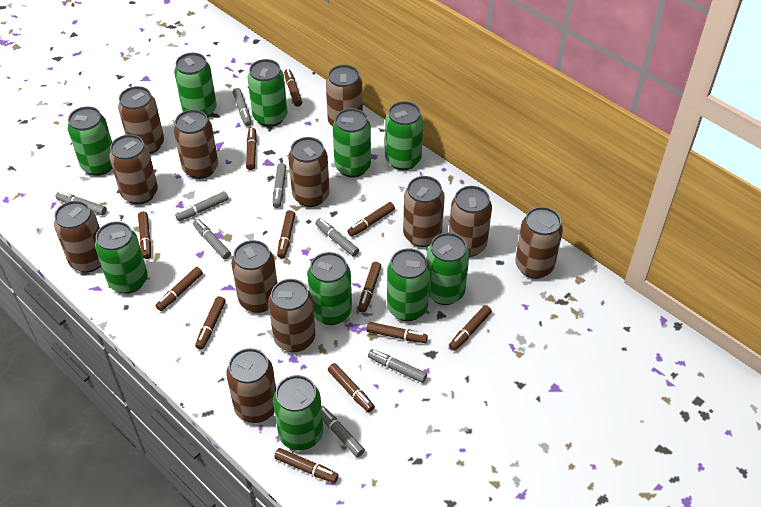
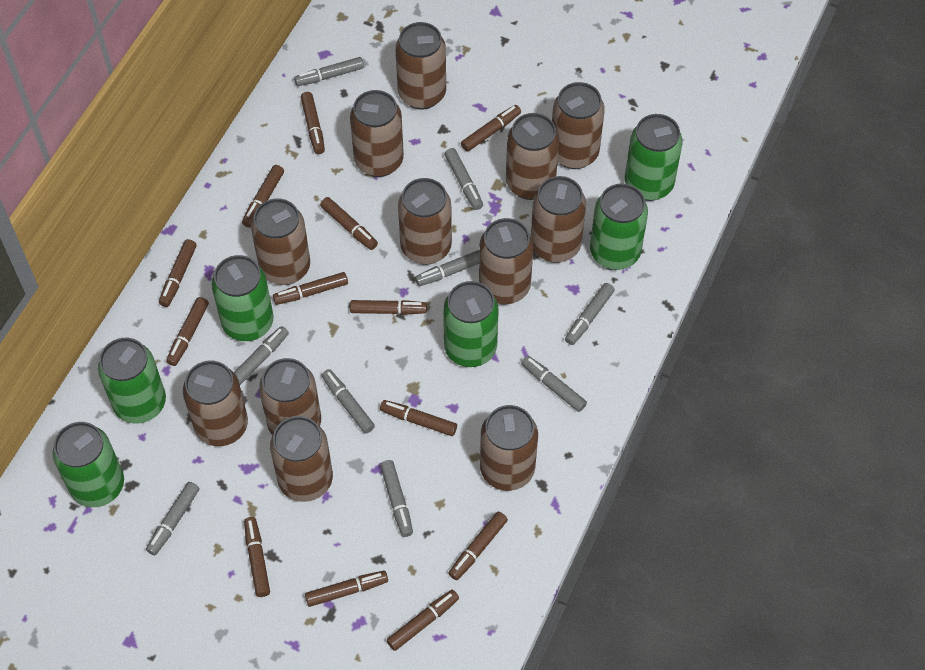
brown marker: [138,212,151,259] [155,267,203,311] [195,296,226,350] [246,128,257,170] [274,448,339,483] [277,210,295,258] [284,69,302,107] [328,363,375,412] [347,202,395,237] [358,262,381,313] [366,322,428,343] [449,305,492,351] = 12 -> [159,239,197,307] [166,297,209,366] [242,165,284,227] [244,517,270,597] [273,272,348,305] [301,92,325,154] [305,570,388,607] [320,197,378,250] [350,300,427,315] [380,400,457,436] [387,590,459,651] [448,512,508,580] [461,105,521,152] = 13
green can: [68,106,112,176] [95,221,148,294] [174,53,217,118] [248,59,287,127] [273,375,323,450] [307,252,352,325] [333,108,371,178] [385,101,423,170] [387,248,430,321] [426,233,469,305] = 10 -> [52,422,124,507] [98,338,166,424] [212,255,274,341] [443,281,499,367] [590,183,648,270] [625,114,683,201] = 6
grey marker: [55,192,107,215] [175,191,228,221] [193,219,231,259] [233,88,252,126] [273,163,286,208] [315,218,359,257] [321,406,365,457] [368,349,427,383] = 8 -> [146,482,199,555] [234,326,289,385] [294,57,364,86] [321,369,375,434] [380,460,413,537] [415,250,479,286] [444,148,483,210] [521,356,587,412] [565,283,615,345] = 9

